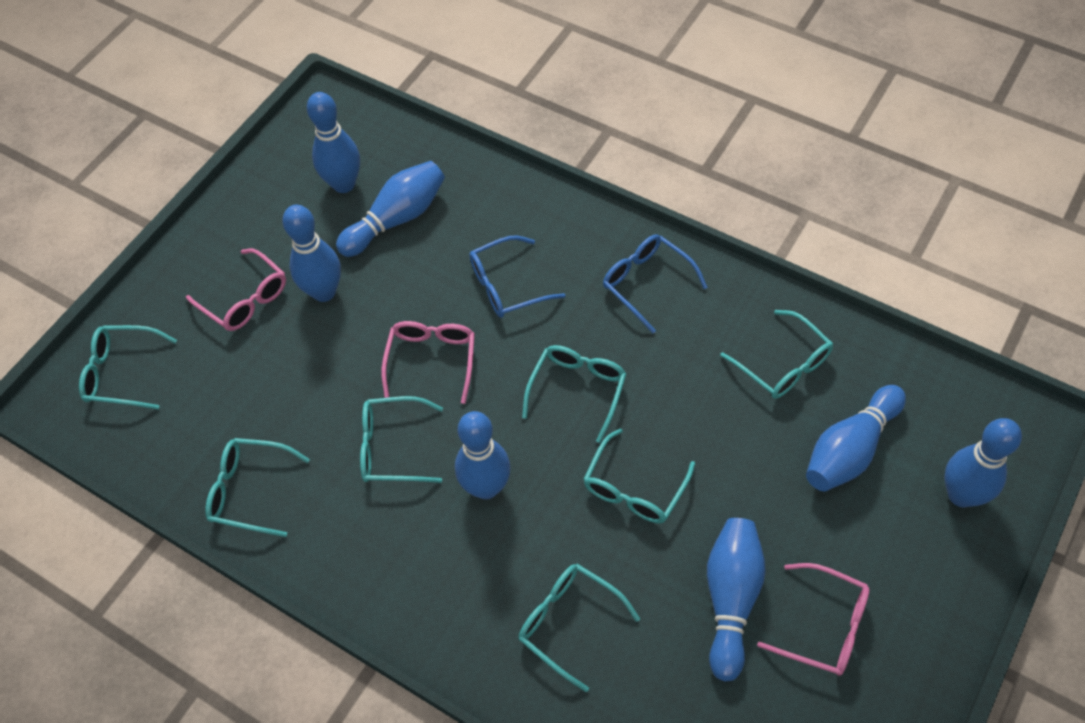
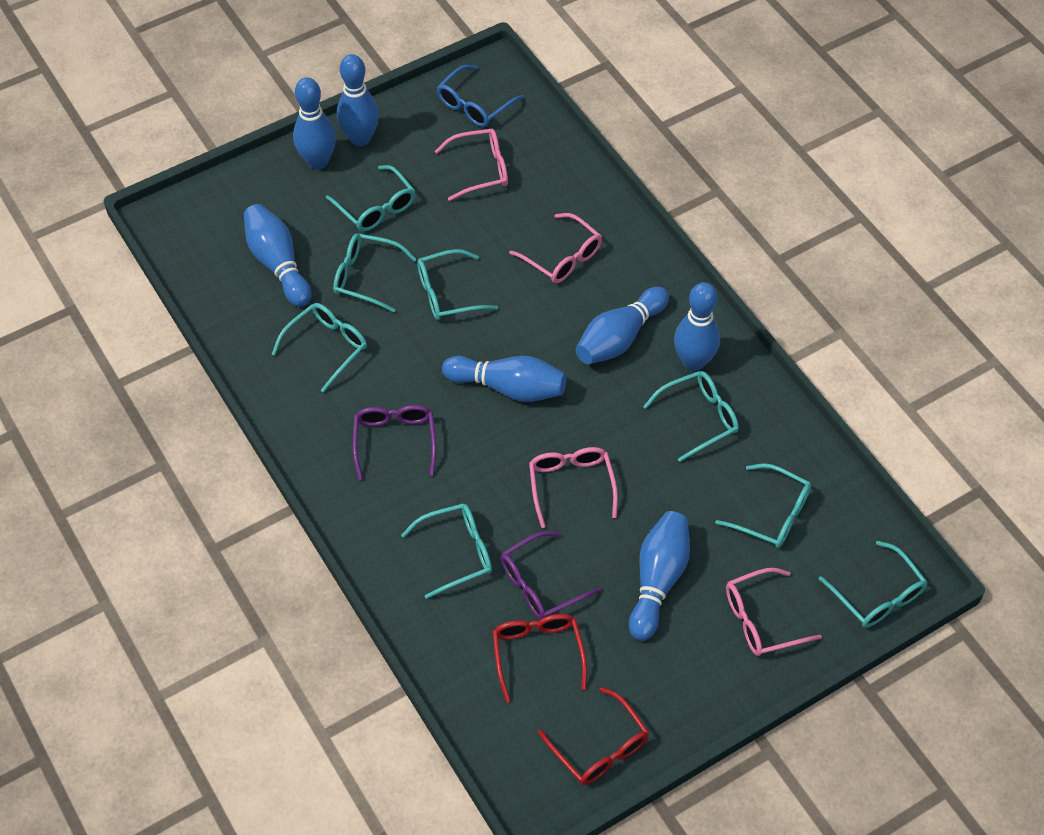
blue glasses: [469,235,565,318] [603,234,708,333] = 2 -> [437,65,525,127] = 1
pink glasses: [186,248,286,331] [381,321,475,404] [757,563,870,676] = 3 -> [435,128,508,201] [509,213,602,283] [529,447,618,528] [726,568,822,656] = 4
purple glasses: none = 0 -> [353,405,436,480] [501,531,601,619] = 2
red glasses: none = 0 -> [492,614,587,703] [538,687,649,785] = 2
turquoise glasses: [79,325,177,409] [205,438,310,537] [360,396,443,483] [518,564,640,692] [522,345,627,443] [583,428,695,524] [720,310,833,399] = 7 -> [272,303,367,393] [326,165,415,231] [333,233,417,313] [401,504,492,599] [417,249,498,320] [643,371,739,462] [715,463,811,548] [819,541,927,628] = 8

